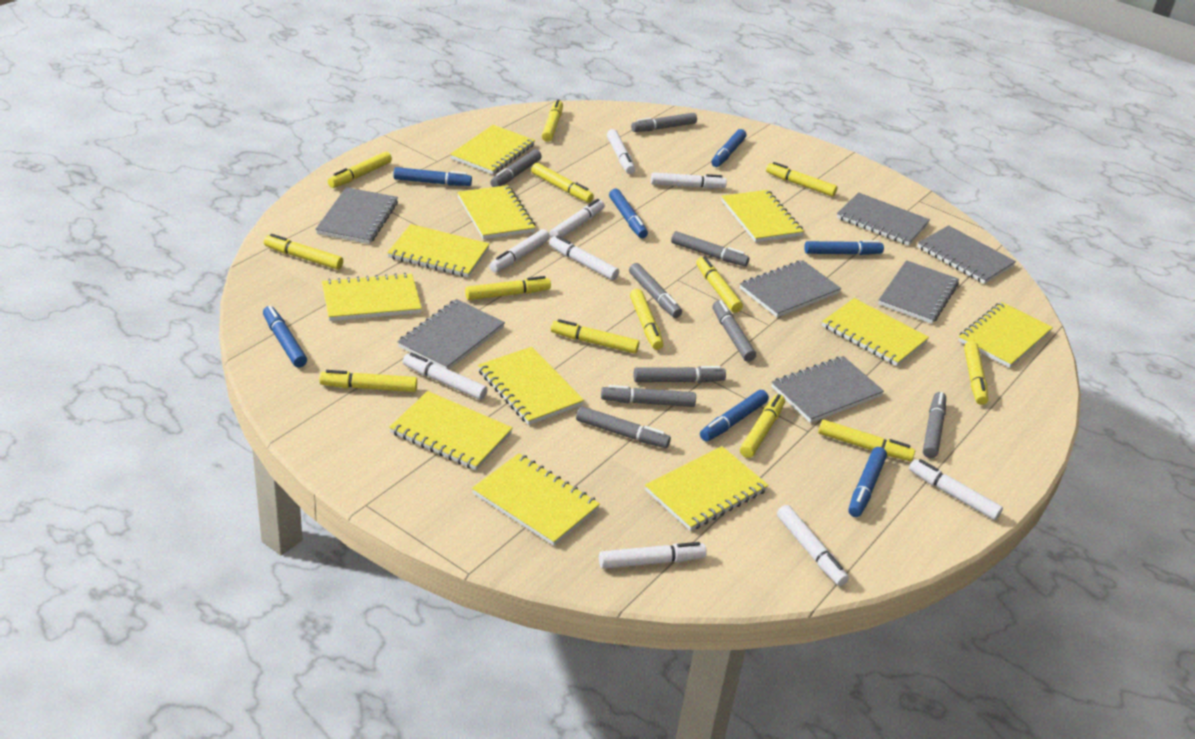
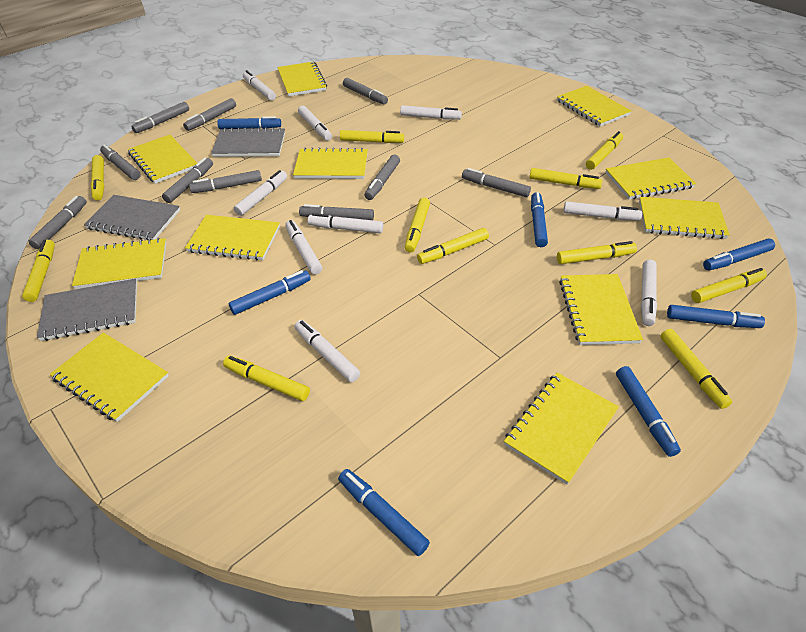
grey marker: [490,149,542,187] [576,406,671,448] [601,385,696,407] [629,263,682,318] [631,113,697,132] [634,366,726,383] [671,231,749,266] [713,300,756,362] [923,392,946,458] = 9 -> [28,196,87,249] [100,144,141,180] [131,102,189,133] [162,157,213,203] [183,98,236,131] [189,170,262,193] [299,204,374,220] [343,78,388,105] [364,155,400,200] [462,168,531,197] = 10
grey notebook: [315,187,398,244] [397,299,505,369] [740,260,841,317] [771,356,884,423] [837,192,930,246] [878,260,959,324] [918,225,1016,284] = 7 -> [37,279,137,341] [84,195,180,240] [211,127,285,157] = 3
yellow marker: [264,234,343,270] [319,370,417,392] [328,151,392,188] [465,276,551,300] [531,163,594,203] [542,99,563,142] [551,319,639,354] [630,289,664,350] [696,256,743,313] [740,394,785,458] [766,162,837,197] [818,420,915,461] [964,341,988,405] = 13 -> [22,240,55,302] [91,155,104,201] [223,355,310,401] [340,130,404,143] [405,198,430,253] [417,228,489,264] [529,168,602,189] [557,241,637,264] [586,131,623,170] [660,329,732,409] [691,268,767,303] = 11

